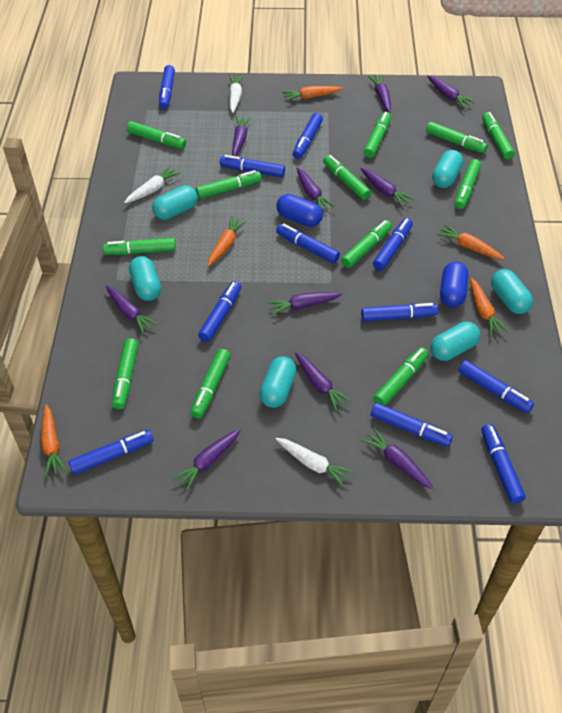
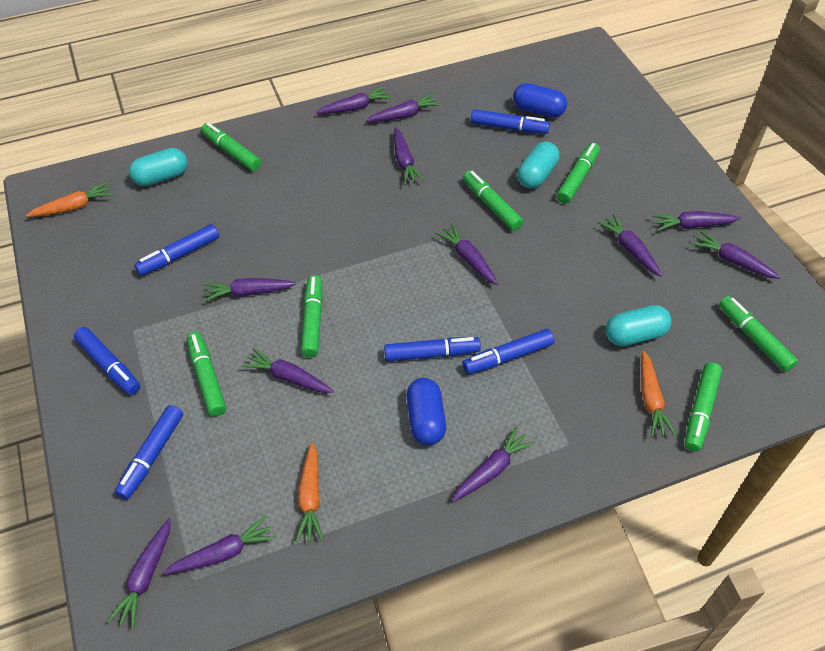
blue marker: [69,430,154,475] [159,65,175,109] [198,281,241,342] [220,155,285,177] [276,223,340,263] [293,113,323,159] [361,303,438,322] [371,402,453,447] [373,218,413,271] [458,360,534,413] [481,424,526,503] = 11 -> [74,327,140,395] [115,405,183,500] [134,224,219,276] [384,337,481,362] [462,329,554,374] [471,109,550,134] = 6
green marker: [103,238,176,255] [112,338,138,409] [127,121,186,149] [190,349,230,418] [196,170,262,199] [323,155,371,200] [341,220,392,268] [364,112,391,158] [373,347,429,406] [426,122,488,153] [455,159,481,209] [482,112,515,160] = 12 -> [187,332,226,416] [201,122,261,171] [301,275,323,358] [463,170,523,231] [557,143,600,204] [685,362,722,451] [719,296,798,372] = 7
orange carrot: [41,404,67,477] [208,216,247,266] [282,86,343,101] [437,224,505,259] [470,278,508,336] = 5 -> [26,182,113,217] [296,442,323,542] [641,351,676,438] = 3
purple carrot: [106,285,158,334] [172,429,241,491] [232,116,251,156] [267,292,342,316] [295,353,352,411] [296,168,335,210] [360,168,414,207] [361,428,433,489] [368,74,391,113] [427,75,475,109] = 10 -> [107,518,171,629] [164,516,276,574] [204,278,296,301] [242,349,334,393] [316,86,391,114] [366,93,441,122] [394,127,424,185] [435,224,498,285] [452,427,535,502] [597,214,662,277] [652,211,741,231] [692,231,780,279] = 12
turquoise capsule: [129,256,161,301] [152,185,198,220] [259,356,297,408] [430,322,480,361] [432,150,463,188] [491,269,533,314] = 6 -> [129,148,188,186] [517,141,560,189] [606,305,672,346] = 3
white carrot: [124,165,181,203] [229,75,244,113] [276,438,354,488] = 3 -> none = 0

